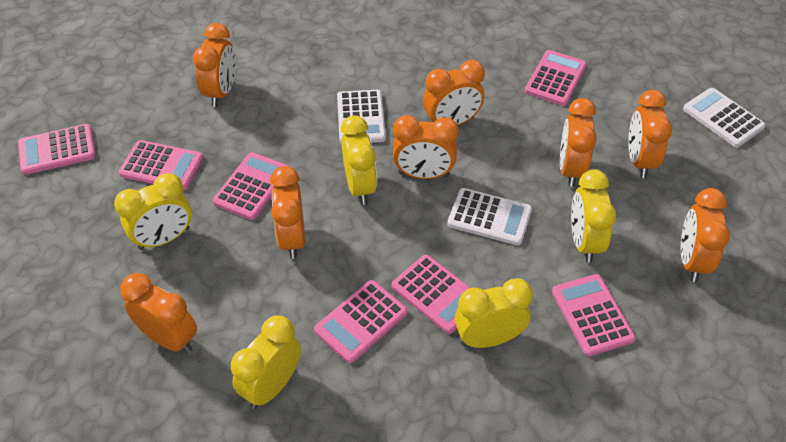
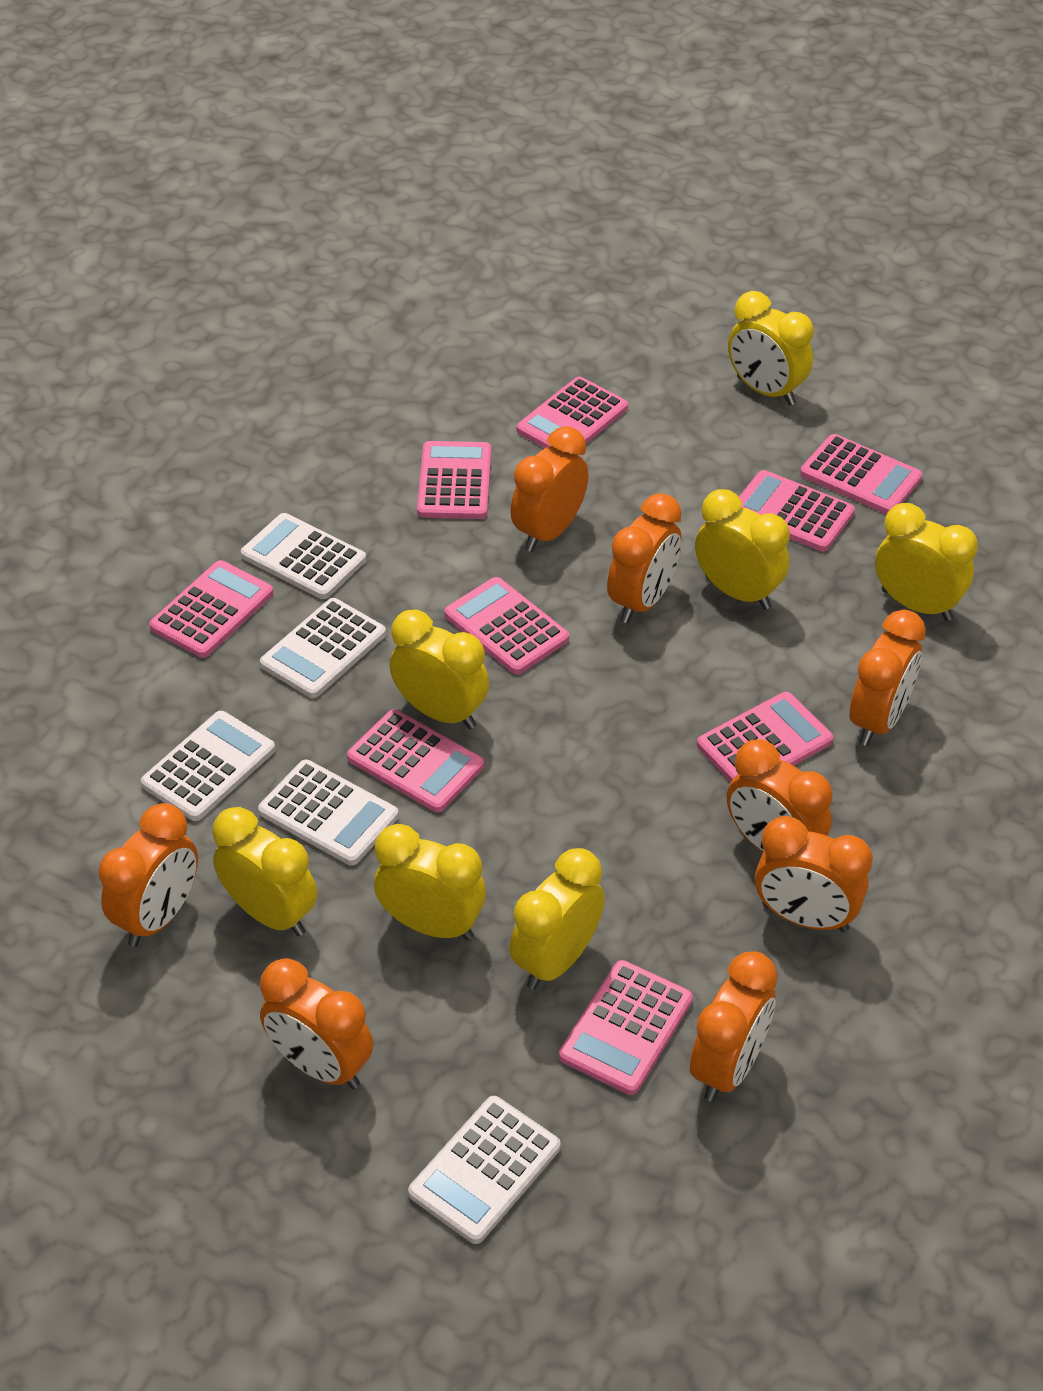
pink calculator: [18,124,96,175] [119,140,203,190] [213,152,288,220] [314,280,408,363] [392,255,470,334] [525,50,587,106] [552,274,636,356] = 7 -> [149,560,273,658] [347,709,484,812] [417,441,491,519] [444,577,569,675] [517,377,628,448] [559,960,693,1095] [697,692,833,782] [739,470,855,552] [800,434,922,514] = 9
white calculator: [337,90,386,144] [447,188,532,245] [683,88,766,147] = 3 -> [141,711,275,821] [241,513,366,599] [258,760,399,866] [260,598,386,698] [408,1096,561,1244] = 5
yellow clock: [114,173,192,250] [231,316,301,409] [340,115,377,205] [455,278,533,348] [571,169,616,263] = 5 -> [212,807,317,936] [374,824,486,940] [390,609,489,729] [509,848,605,990] [695,489,790,610] [728,291,814,405] [875,503,978,621] = 7

